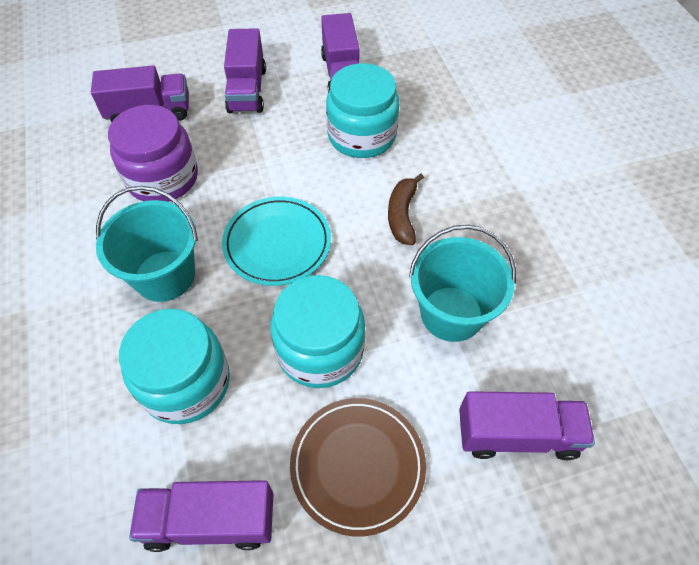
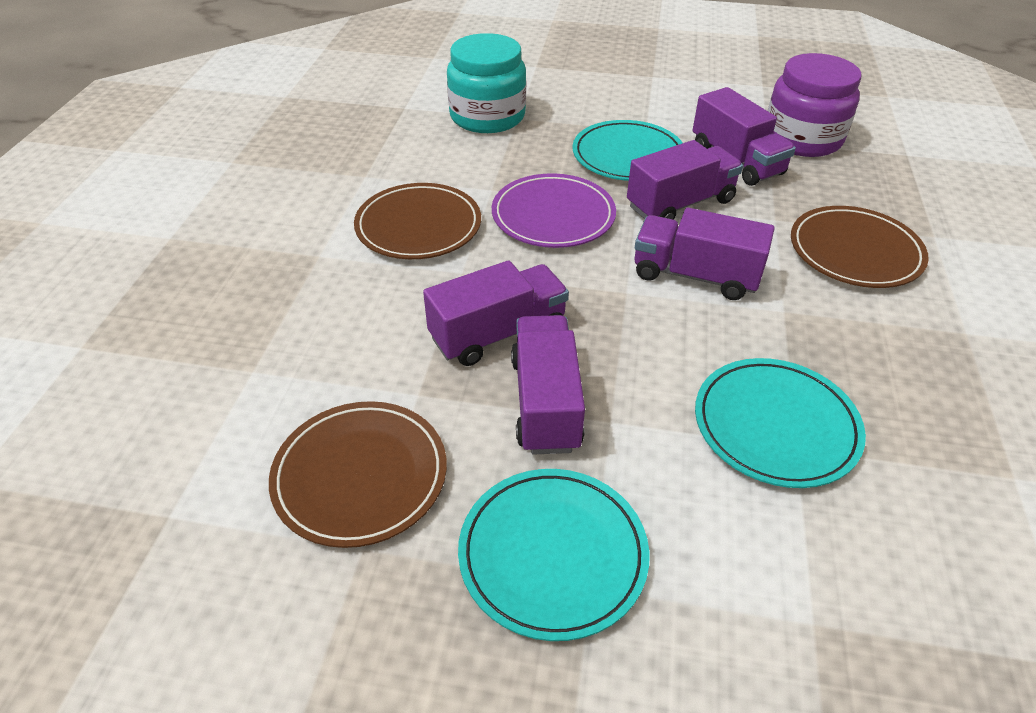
brown banana: [388,173,424,245] = 1 -> none = 0
brown plate: [290,398,426,536] = 1 -> [269,401,447,548] [354,183,481,259] [791,206,929,288] = 3
purple plate: none = 0 -> [492,173,616,248] = 1
turquoise bucket: [96,186,198,302] [409,225,516,342] = 2 -> none = 0
turquoise jar: [119,309,230,424] [271,275,365,388] [326,63,399,158] = 3 -> [447,33,526,133] = 1
turquoise plate: [222,197,331,286] = 1 -> [458,469,650,641] [572,120,682,181] [695,358,866,488] = 3

